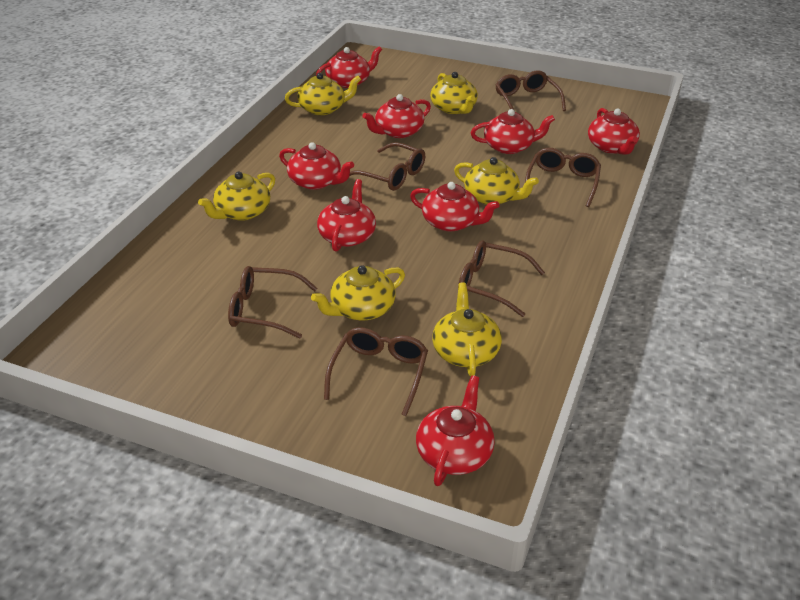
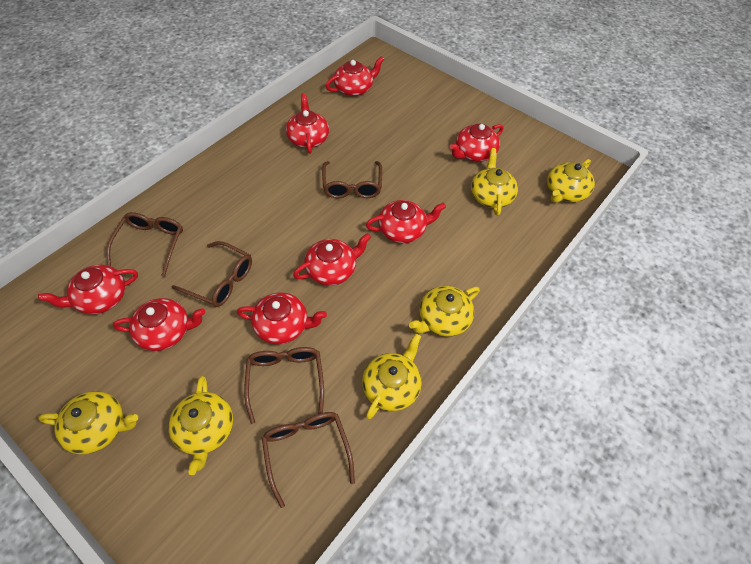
brown glasses: [228,266,317,339] [324,327,428,416] [350,142,425,191] [458,240,545,317] [495,70,566,111] [525,148,601,207] = 6 -> [106,212,183,277] [171,241,252,307] [244,347,324,424] [262,412,355,508] [322,161,382,198] = 5

